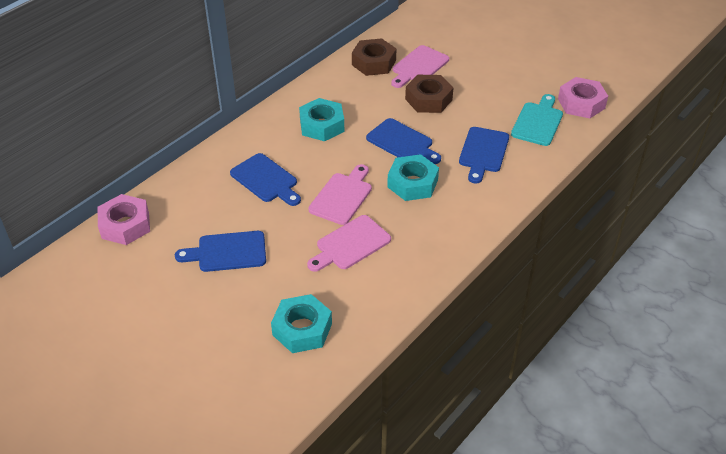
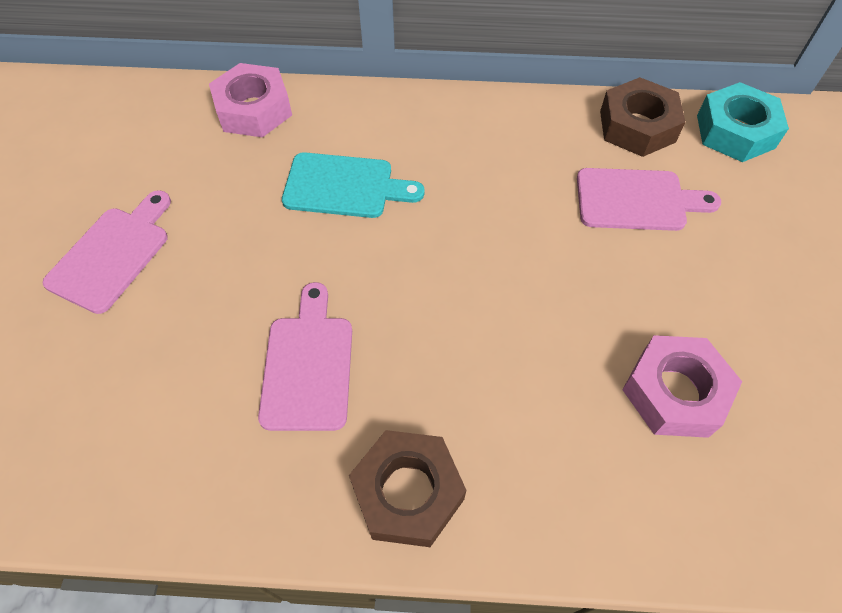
blue cutting board: [175,231,266,272] [230,153,301,206] [366,118,441,164] [459,127,509,184] = 4 -> none = 0
turquoise nut: [271,294,332,353] [299,98,344,141] [387,154,439,201] = 3 -> [697,82,789,162] = 1

